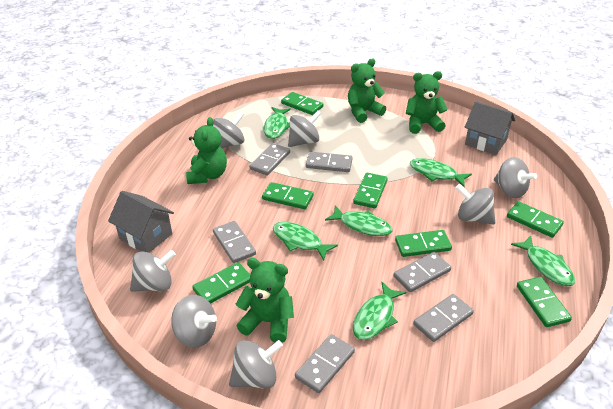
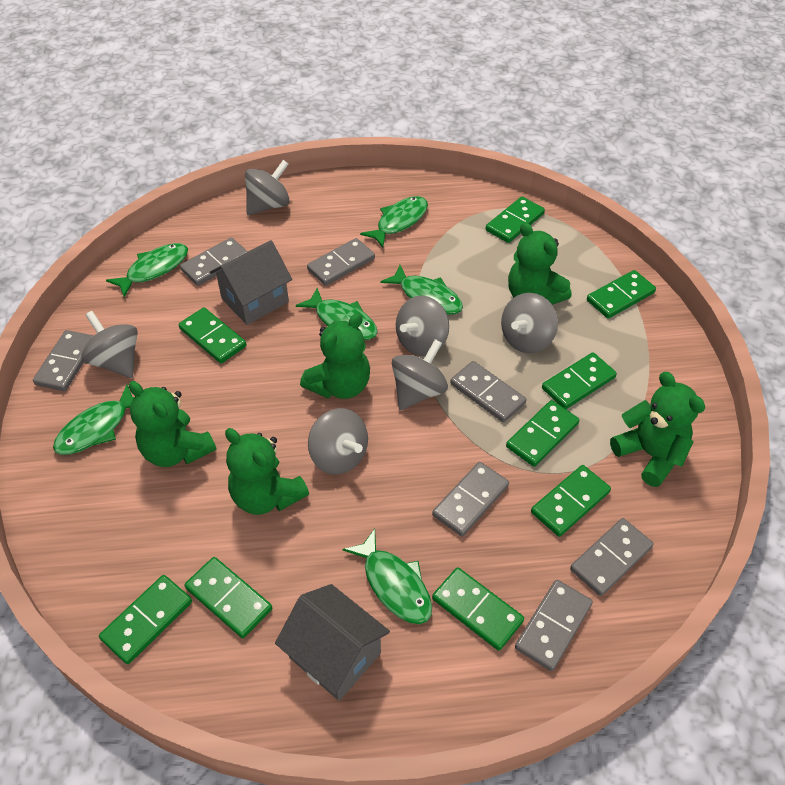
green domino: [192,262,250,304] [262,182,314,209] [281,92,323,115] [353,173,388,208] [395,230,452,257] [507,201,564,238] [517,277,572,327] = 7 -> [99,575,192,664] [179,307,246,363] [185,557,272,638] [432,567,524,651] [486,197,545,243] [506,400,579,467] [531,465,611,537] [542,352,617,409] [587,270,656,319] = 9
green teddy bear: [186,117,227,184] [235,258,294,343] [348,58,386,123] [406,71,448,134] = 4 -> [129,381,216,467] [225,428,309,515] [300,313,370,399] [508,222,571,305] [610,372,705,487] = 5
grey domino: [213,221,256,263] [249,143,290,175] [295,334,355,393] [306,152,353,172] [394,252,451,292] [413,294,474,342] = 6 -> [33,330,94,391] [180,237,248,286] [307,238,375,286] [432,462,509,536] [450,361,526,422] [515,580,593,671] [570,518,653,596] = 7
grey spinning top: [130,250,175,292] [171,295,217,348] [213,112,244,148] [229,340,283,389] [288,111,321,147] [456,184,495,224] [494,157,537,198] = 7 -> [81,311,138,378] [245,160,290,215] [308,408,368,475] [392,339,448,410] [396,296,449,356] [501,293,558,353] = 6

